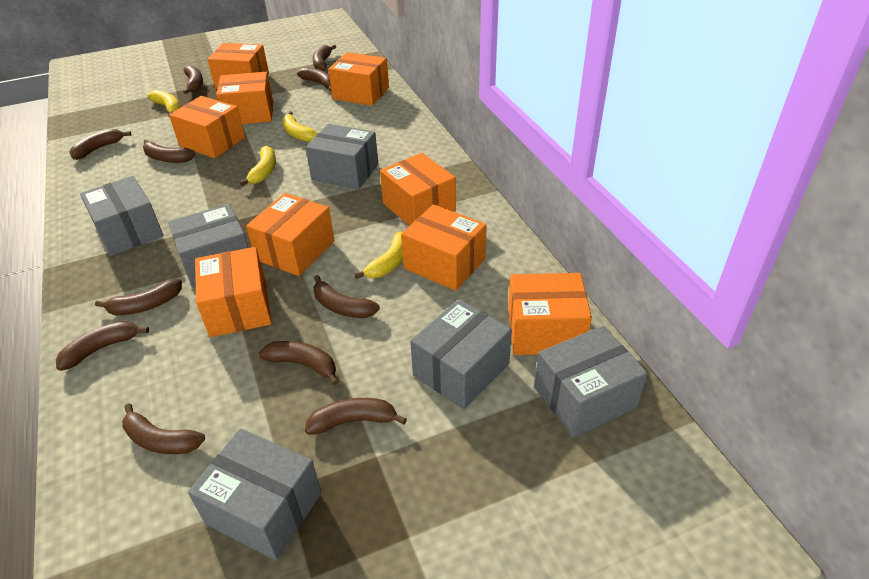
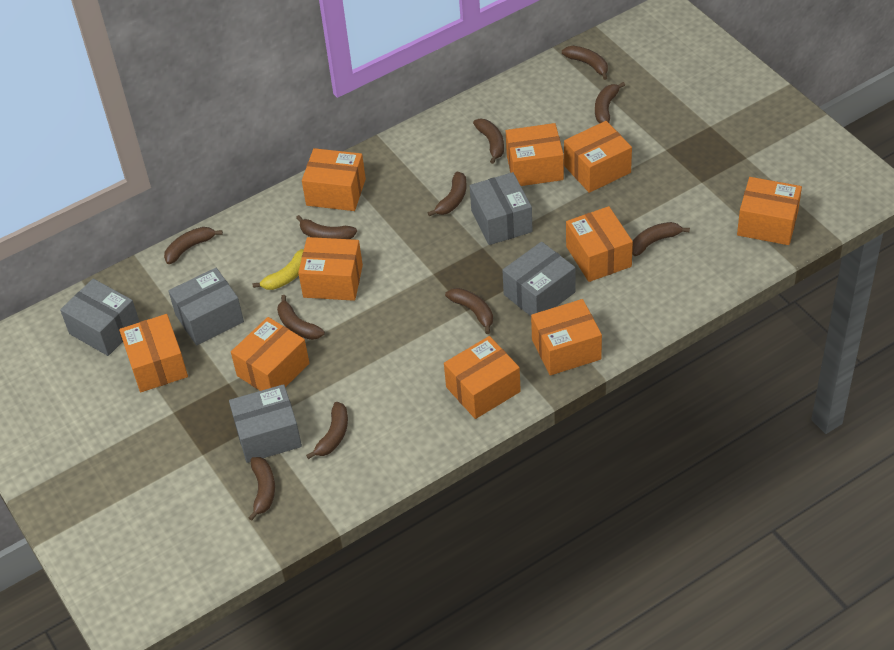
grey box: [80,176,163,256] [168,204,248,288] [188,428,321,560] [306,124,378,189] [410,299,512,409] [534,326,648,437] = 6 -> [60,279,139,356] [168,268,244,345] [229,384,302,463] [470,172,533,245] [502,242,575,316] = 5
orange box: [169,96,245,158] [195,247,272,337] [207,43,269,89] [216,72,273,124] [246,193,335,276] [328,52,389,106] [380,153,456,226] [401,204,487,291] [508,273,592,355] = 9 -> [119,314,188,392] [231,317,310,391] [298,237,363,301] [302,148,366,211] [444,336,521,419] [506,123,564,186] [531,299,602,375] [564,121,632,193] [566,206,633,282] [737,177,802,245] = 10
yellow banana: [147,90,180,114] [240,146,276,186] [282,111,318,142] [354,231,403,279] = 4 -> [253,249,304,290] = 1

